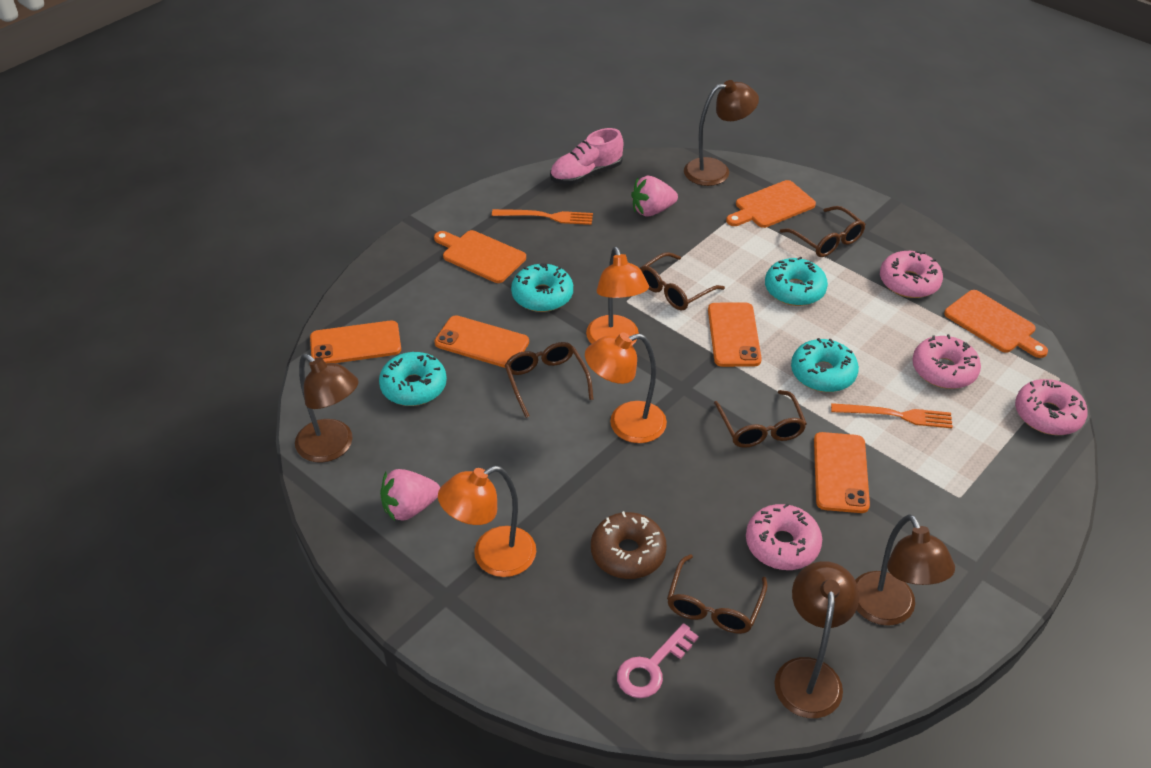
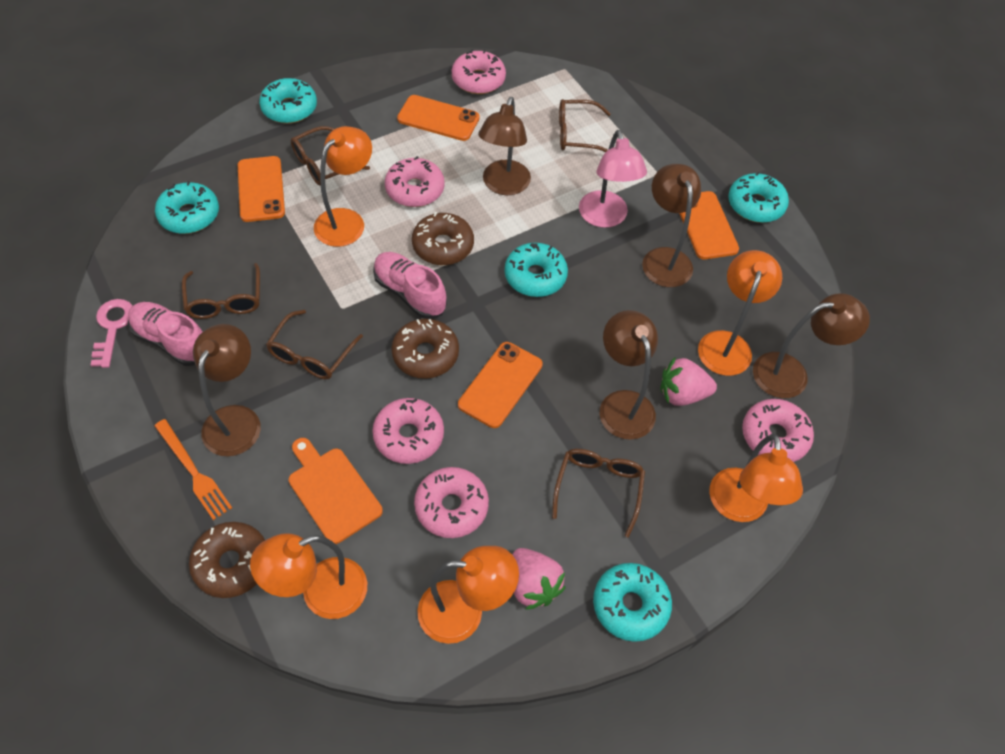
brown donut: [591,511,667,579] = 1 -> [189,522,265,598] [391,319,459,379] [412,212,474,265] = 3
brown lamp: [295,354,358,462] [684,80,759,186] [774,561,860,718] [855,514,955,626] = 4 -> [193,324,261,457] [478,97,531,195] [599,310,658,440] [642,164,701,287] [753,293,870,398] = 5
orange cutting board: [434,230,526,283] [726,180,816,228] [944,290,1048,358] = 3 -> [288,438,383,544] = 1
orange fork: [492,209,593,225] [831,403,953,428] = 2 -> [154,419,232,520] = 1
orange lamp: [438,466,536,577] [585,333,667,443] [586,247,649,345] = 3 -> [250,533,367,619] [314,126,372,247] [418,546,519,644] [698,250,782,376] [709,434,803,522] = 5
pink donut: [746,503,822,570] [880,251,943,298] [912,334,981,389] [1015,379,1087,435] = 4 -> [372,398,444,464] [385,156,445,207] [414,467,489,538] [452,50,506,94] [742,399,814,462] = 5
pink lamp: none = 0 -> [579,130,647,228] = 1
pink shoe: [550,128,623,185] = 1 -> [128,302,203,366] [373,252,447,319] = 2
turquoise donut: [379,352,447,406] [511,263,573,312] [765,257,828,306] [791,338,859,392] = 4 -> [155,181,219,234] [259,78,317,124] [505,243,568,297] [593,563,672,642] [728,172,789,223] = 5

